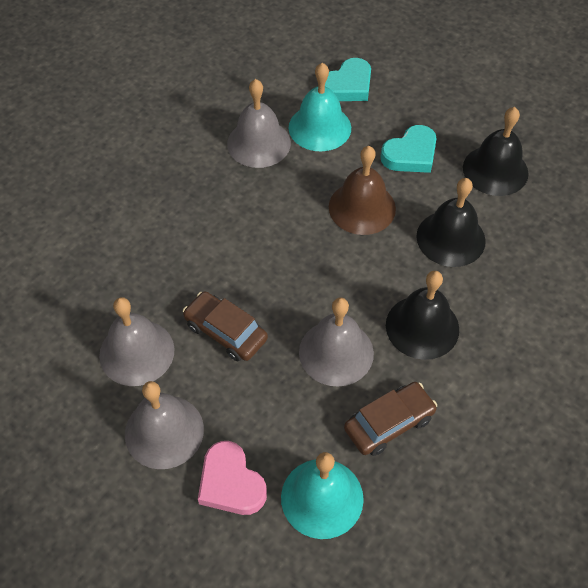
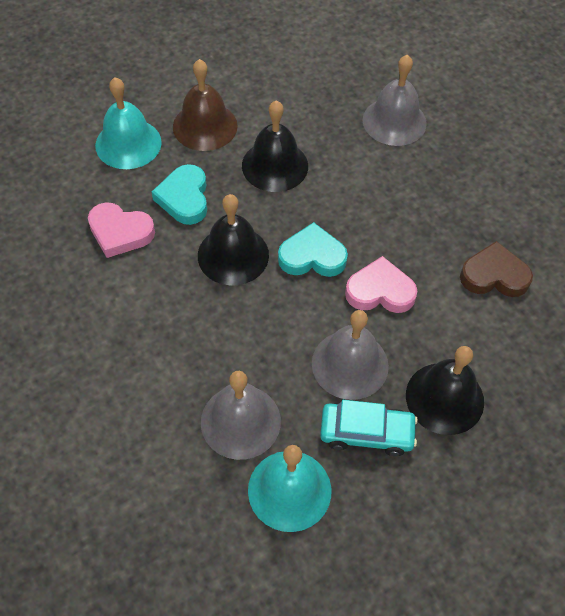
brown car: [183,291,268,361] [344,382,437,456] = 2 -> none = 0
brown heart: none = 0 -> [460,241,533,297] = 1
grey bell: [99,297,175,386] [125,381,204,469] [227,79,291,168] [299,298,374,387] = 4 -> [201,371,281,460] [312,310,389,400] [363,55,427,146] = 3
pink heart: [198,441,267,515] = 1 -> [88,202,155,258] [345,256,417,313] = 2
turquoise car: none = 0 -> [320,400,418,456] = 1

